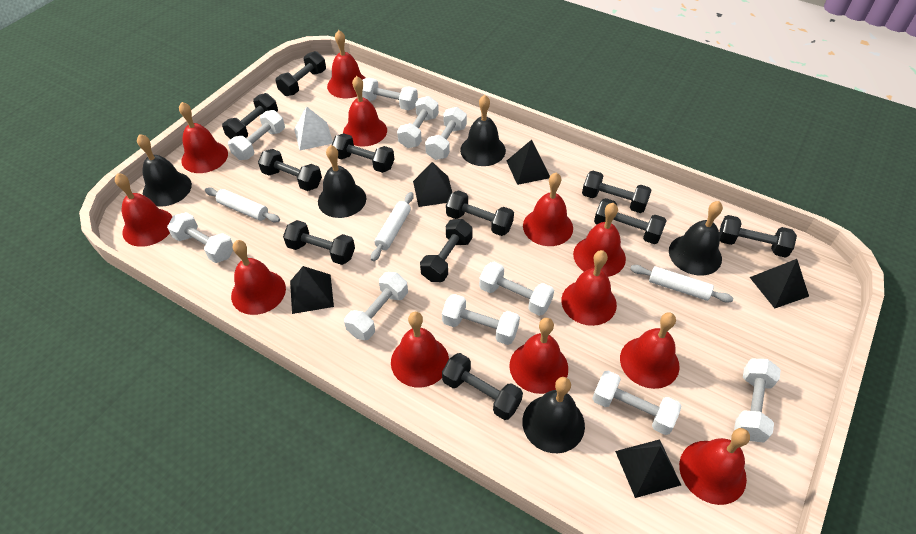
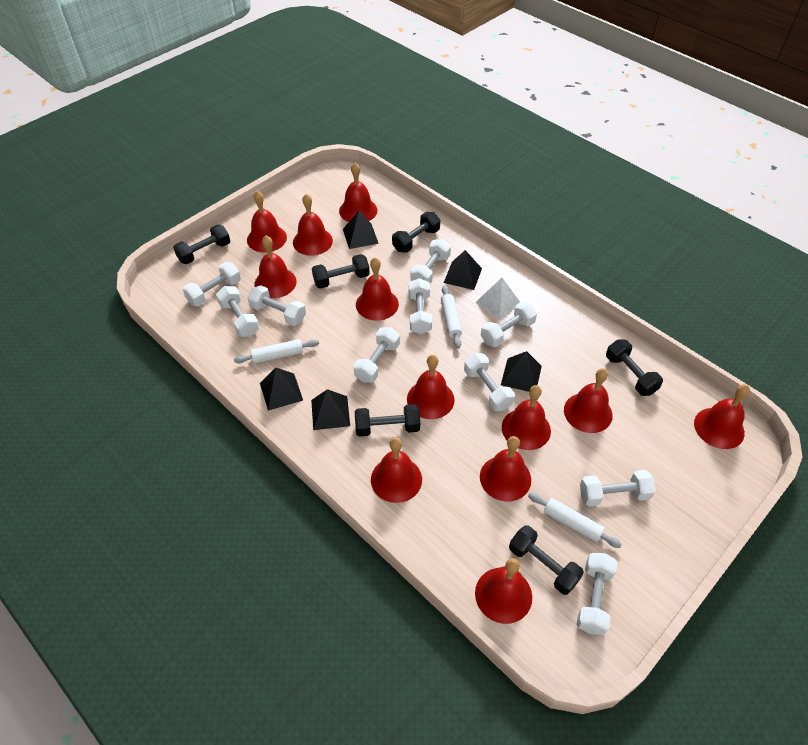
black bell: [137,134,192,207] [318,145,366,218] [460,95,506,166] [522,377,585,453] [669,201,723,276] = 5 -> none = 0
black dumbbell: [222,93,278,139] [258,149,322,191] [275,51,326,96] [283,220,355,265] [332,133,394,173] [420,219,473,282] [442,353,523,420] [446,190,514,236] [582,171,652,213] [594,198,667,244] [719,215,797,258] = 11 -> [173,224,230,264] [312,254,370,289] [355,404,420,437] [392,212,440,253] [509,525,584,595] [606,339,663,396] = 6

